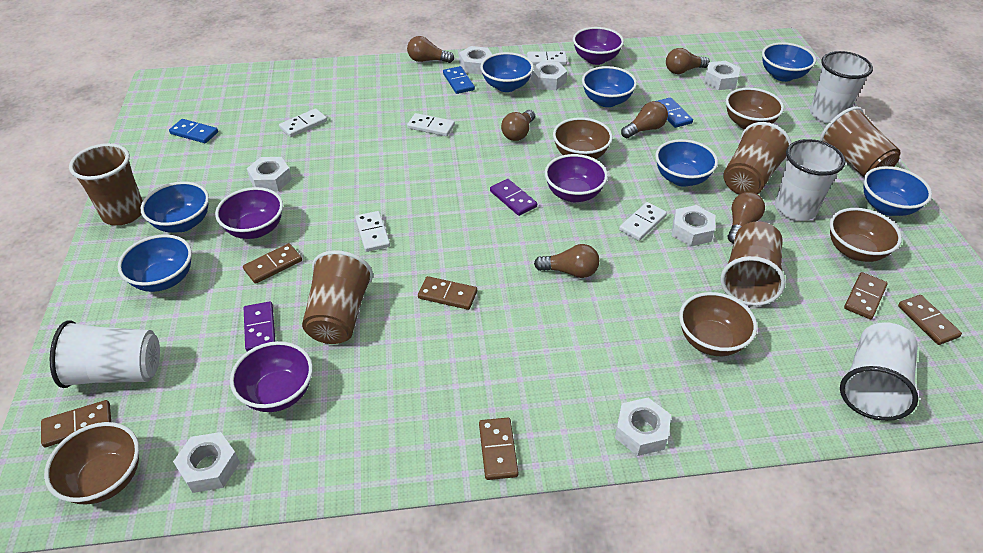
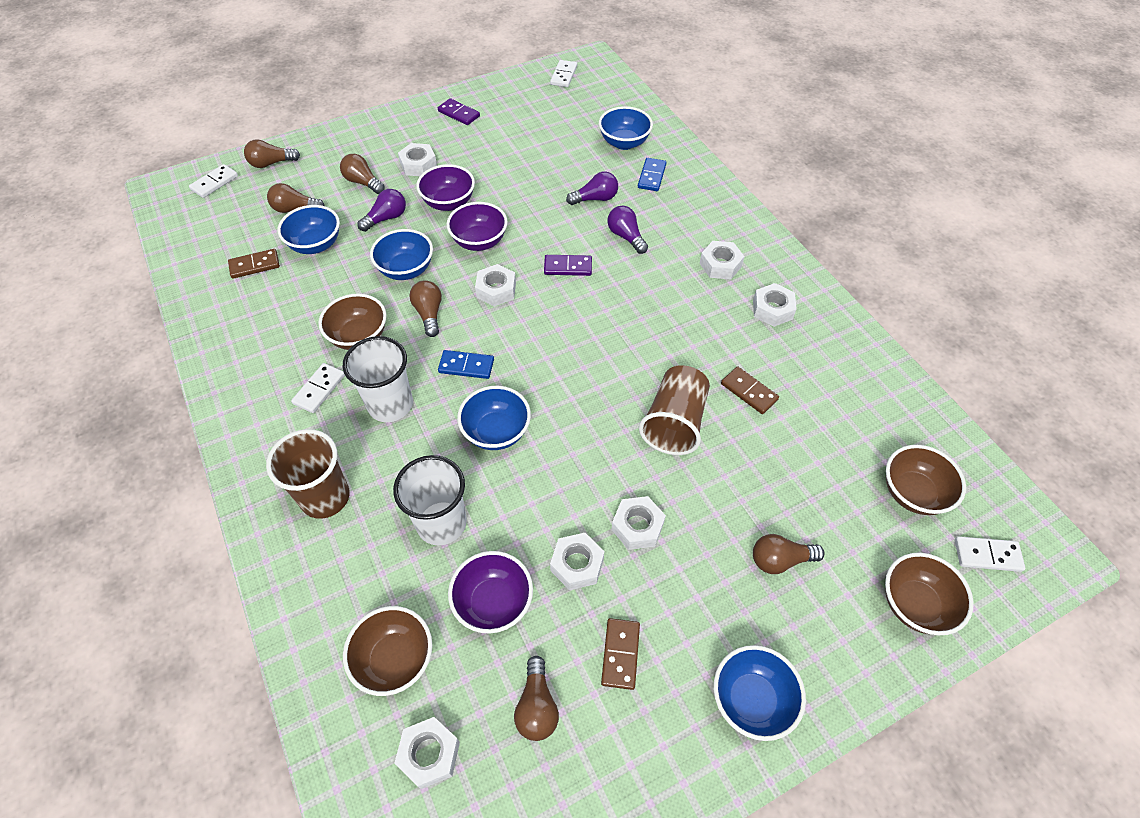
blue bowl: [118,235,192,292] [141,181,209,233] [480,52,534,92] [582,66,637,107] [655,139,718,187] [762,42,816,82] [863,166,932,216] = 7 -> [278,205,340,254] [370,229,433,280] [457,386,531,450] [599,106,653,150] [714,645,806,741] = 5
blue domino: [169,119,218,143] [443,66,475,94] [657,97,693,128] = 3 -> [438,350,494,379] [638,158,667,191] = 2
brown bowl: [44,422,139,504] [553,117,613,159] [679,292,757,356] [726,88,784,129] [830,208,902,262] = 5 -> [318,294,387,350] [343,606,432,696] [885,553,974,635] [886,445,966,515] = 4
brown cup: [69,143,143,225] [302,250,373,344] [721,221,786,306] [723,122,791,194] [820,107,901,177] = 5 -> [266,429,349,519] [639,365,710,455] = 2
brown domino: [41,400,111,447] [243,243,302,284] [418,276,477,310] [479,418,519,480] [844,272,888,319] [898,295,962,345] = 6 -> [228,249,280,279] [601,618,640,690] [721,367,779,414] = 3
purple bowl: [215,187,283,239] [230,341,313,412] [545,154,608,202] [573,27,624,65] = 4 -> [416,164,475,211] [447,202,508,251] [448,551,533,634] = 3
purple light bulb: none = 0 -> [357,189,406,232] [566,171,618,205] [607,206,648,254] = 3
white cup: [50,320,160,388] [775,139,845,221] [810,51,873,124] [840,322,918,421] = 4 -> [343,336,413,422] [393,455,467,546] = 2
white domino: [279,108,327,137] [355,211,390,252] [407,113,455,136] [527,51,567,65] [619,202,667,241] = 5 -> [189,164,238,198] [291,363,345,413] [550,60,577,87] [955,536,1025,572] = 4

